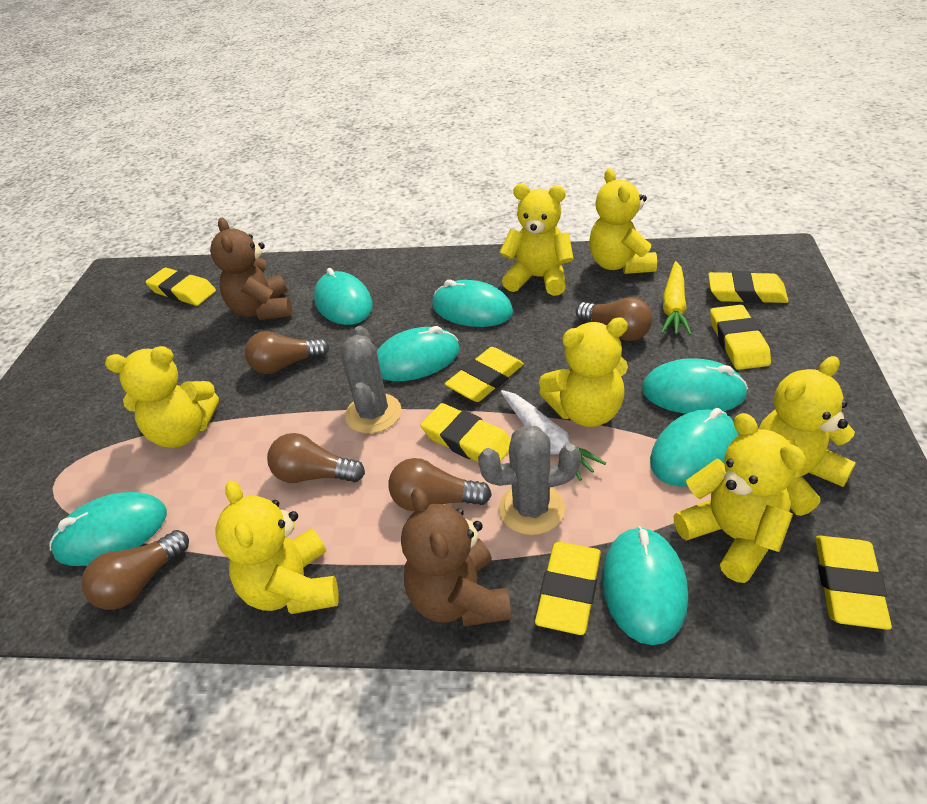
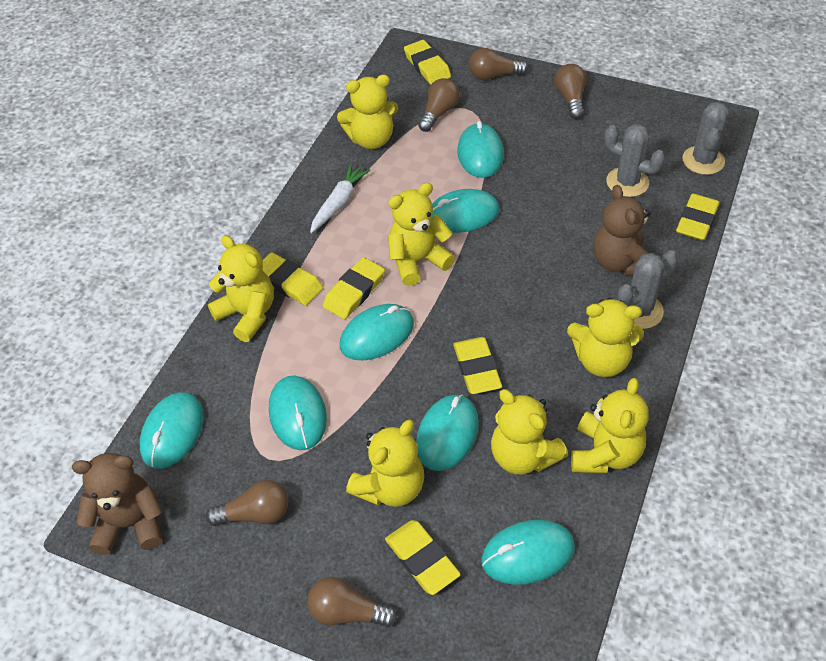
grey cactus: [340,326,401,434] [478,425,581,535] = 2 -> [604,124,665,197] [617,250,678,329] [682,102,729,175] = 3
yellow carrot: [661,261,692,335] = 1 -> none = 0
yellow eraser: [146,267,216,306] [420,403,511,462] [445,347,524,402] [535,542,601,635] [708,271,789,304] [710,305,771,370] [815,536,892,630] = 7 -> [263,252,323,306] [323,257,385,319] [385,520,461,595] [404,40,451,85] [453,337,502,394] [676,194,719,241] = 6

